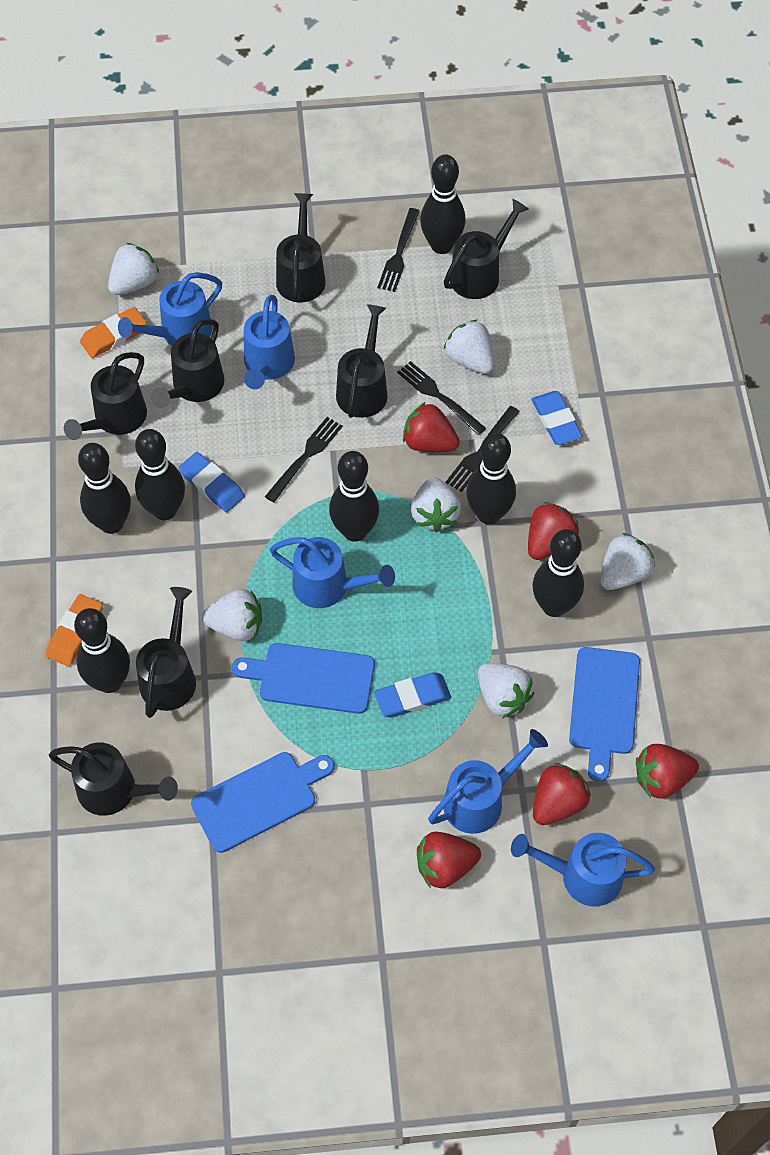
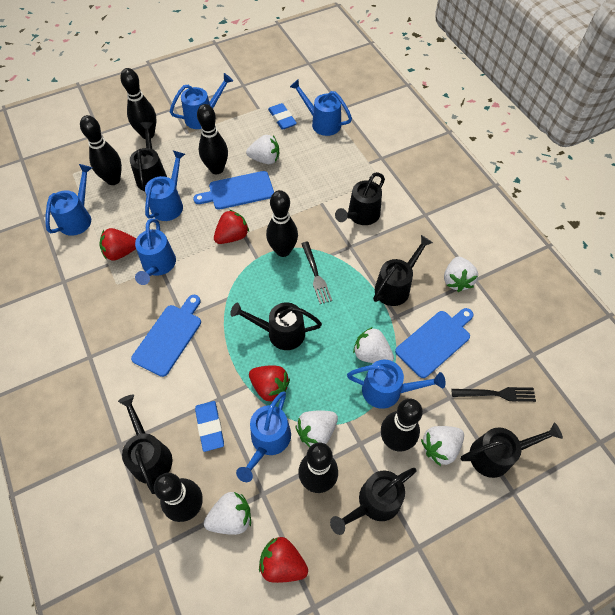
black fork: [265,417,343,503] [378,208,420,292] [397,361,486,435] [445,406,520,492] = 4 -> [301,242,332,304] [451,387,536,402] = 2
blue eraser: [178,452,245,512] [374,672,451,718] [532,391,583,445] = 3 -> [195,401,224,452] [268,103,297,130] = 2
blue watering can: [118,272,222,346] [244,295,295,389] [270,537,395,608] [428,729,548,834] [511,833,655,906] = 5 -> [45,164,92,236] [135,218,176,285] [145,150,185,221] [170,73,233,129] [236,392,291,482] [290,79,352,136] [347,360,446,409] = 7
orange eraser: [46,594,103,667] [80,307,147,358] = 2 -> none = 0
red strawberry: [403,402,460,452] [417,832,481,888] [528,502,579,560] [533,763,591,825] [636,744,699,799] = 5 -> [99,228,136,261] [214,210,249,244] [249,365,290,401] [259,537,308,583] = 4

